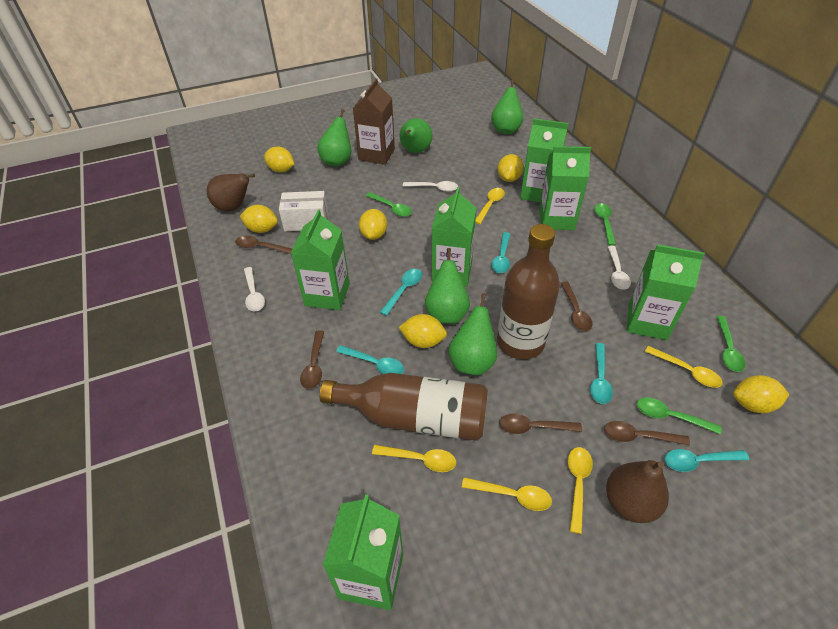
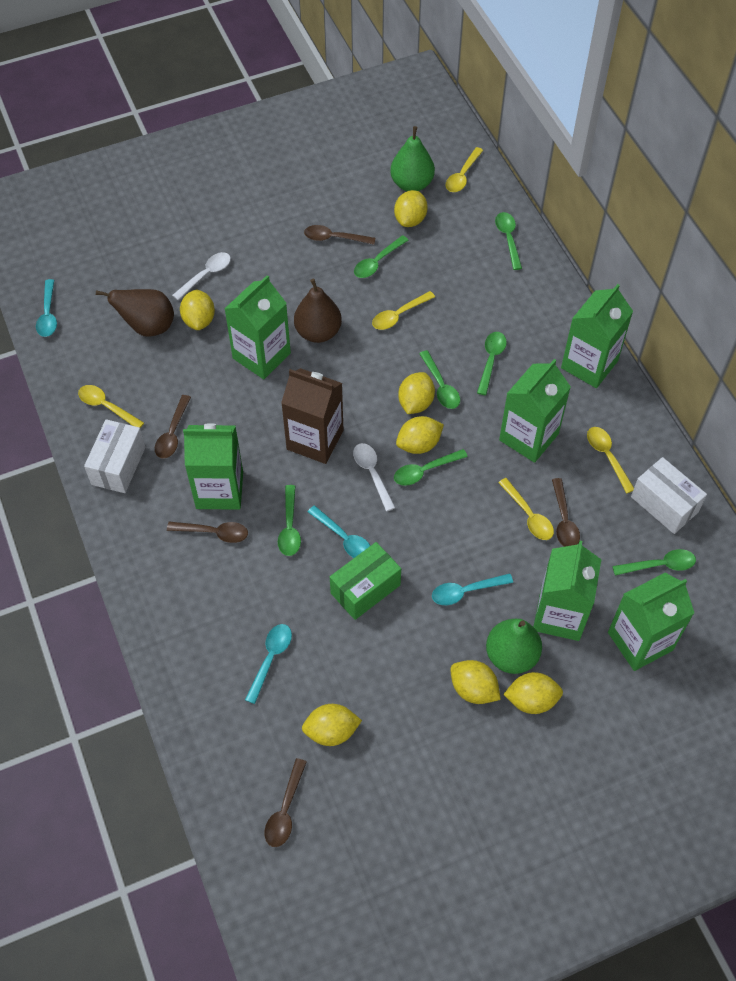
brown bottle: [319,373,488,441] [497,224,560,359] = 2 -> none = 0
green box: none = 0 -> [330,542,401,620] = 1
green pear: [317,109,351,166] [400,118,432,153] [425,248,470,324] [448,293,497,375] [491,80,523,134] = 5 -> [390,126,435,191] [486,619,542,674] = 2
green spoon: [366,192,412,217] [594,203,616,246] [637,398,722,435] [716,316,745,372] = 4 -> [278,485,301,556] [354,235,408,278] [394,449,468,486] [419,350,460,409] [477,332,507,395] [495,212,522,270] [612,549,696,575] = 7
turquoise spoon: [336,345,404,374] [380,269,422,316] [491,232,510,273] [590,343,613,404] [665,449,749,472] = 5 -> [36,279,57,337] [245,624,292,704] [308,505,370,558] [432,573,513,605] = 4
white box: [279,191,328,231] = 1 -> [84,419,146,493] [631,457,707,534] = 2
white spoon: [244,267,265,311] [403,181,458,192] [607,246,631,290] = 3 -> [172,252,231,300] [353,443,396,511] = 2
yellow lemon: [240,205,278,233] [264,146,294,173] [359,209,387,240] [399,314,447,348] [497,154,523,182] [733,375,789,413] = 6 -> [180,289,215,330] [302,704,362,746] [394,190,428,227] [396,416,444,454] [398,372,435,414] [450,660,501,704] [503,672,563,714] = 7

